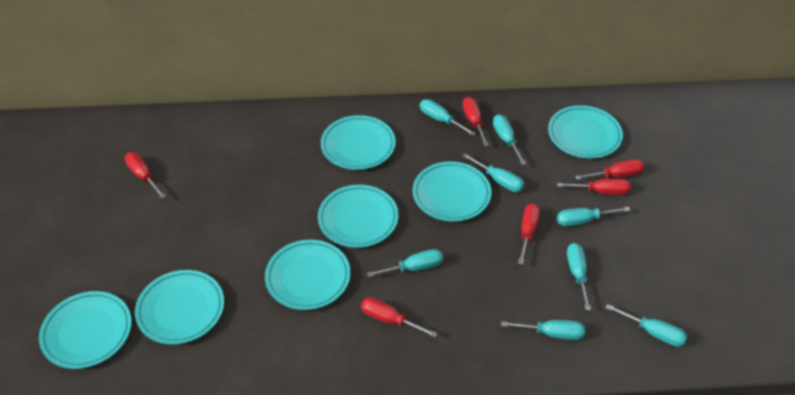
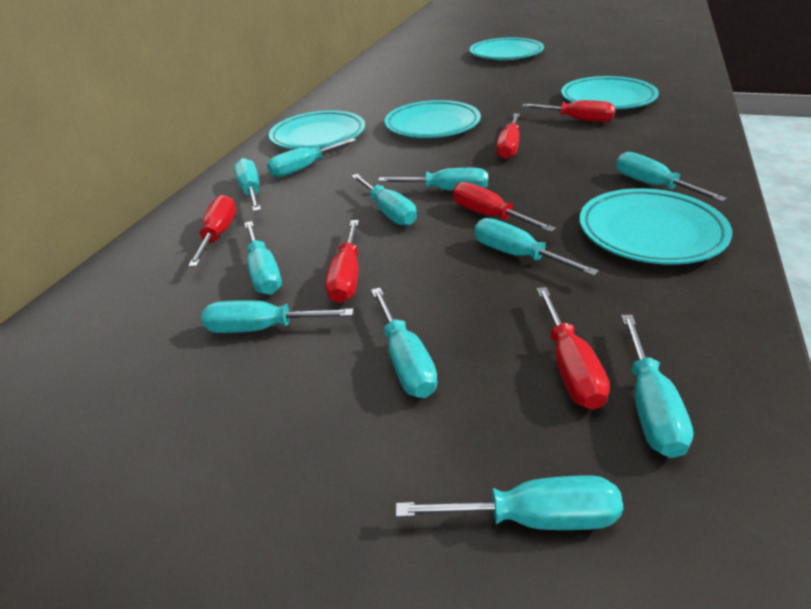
turquoise plate: [39,291,132,369] [135,270,224,345] [265,240,351,310] [318,185,399,248] [321,115,396,170] [413,161,491,222] [548,105,623,159] = 7 -> [269,110,365,150] [384,100,481,138] [470,37,544,60] [561,76,659,109] [579,188,732,265] = 5
turquoise screwdriver: [367,249,443,277] [420,99,476,135] [463,153,525,192] [493,114,526,165] [501,320,585,340] [557,207,630,227] [567,243,591,311] [605,304,687,347] = 8 -> [201,300,354,333] [234,158,261,212] [244,221,282,295] [267,138,356,177] [351,174,417,226] [371,288,438,398] [378,168,488,191] [396,475,623,530] [474,218,599,276] [616,152,727,202] [621,315,693,458] = 11

